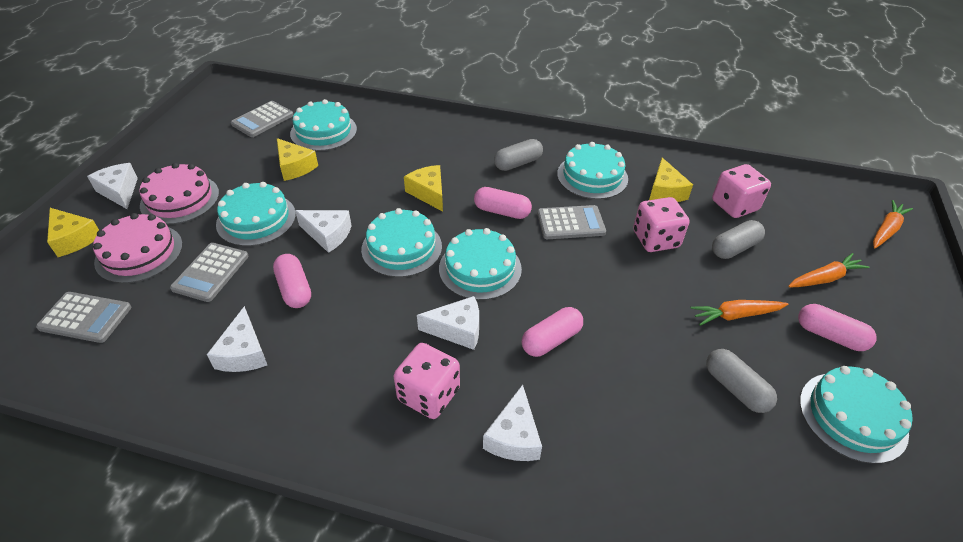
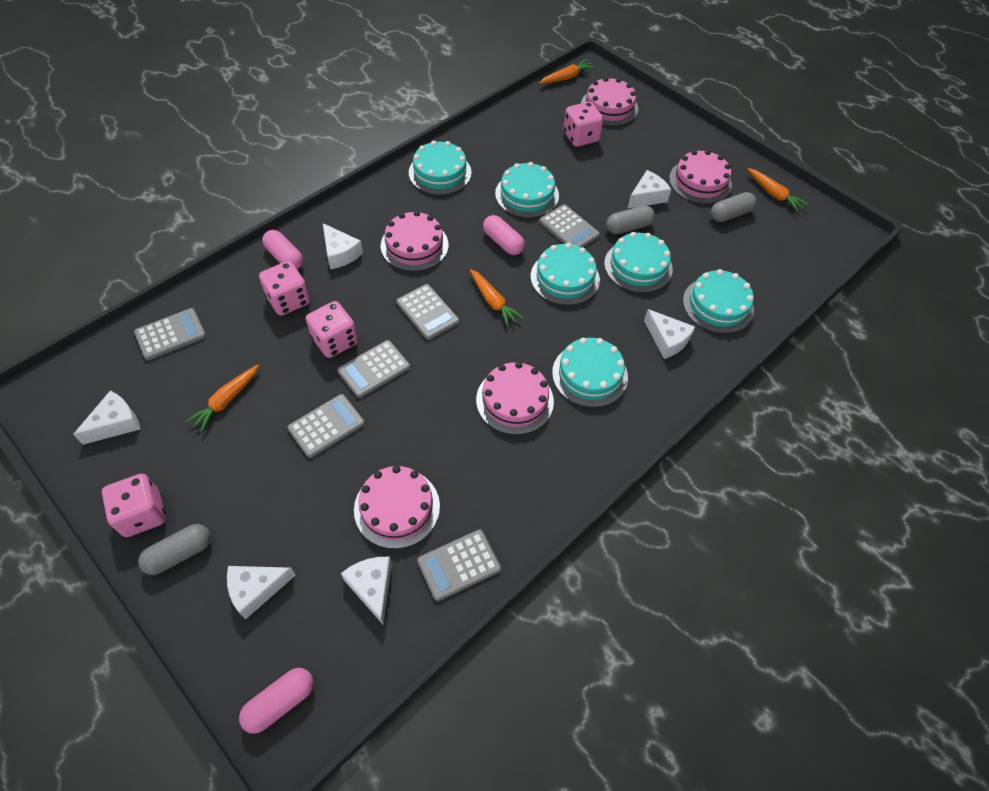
grey calculator: [36,292,132,343] [170,243,249,302] [231,101,294,137] [537,205,606,239] = 4 -> [134,308,206,361] [287,394,365,458] [337,340,410,398] [396,284,459,340] [417,529,501,601] [539,204,600,248] = 6
orange carrot: [691,300,788,326] [788,253,869,287] [873,200,913,248] = 3 -> [186,365,259,432] [470,269,523,326] [539,59,595,84] [748,168,808,212] = 4
pink cake: [93,213,183,283] [139,163,219,225] = 2 -> [354,466,440,549] [381,211,449,271] [476,362,554,435] [581,77,638,126] [669,150,732,204] = 5
pink capsule: [273,254,311,308] [474,187,532,219] [522,307,583,357] [798,304,877,351] = 4 -> [239,668,314,734] [262,230,303,269] [483,215,525,255] = 3
pink dice: [394,343,460,419] [633,197,689,252] [712,164,771,218] = 3 -> [102,474,166,537] [259,261,310,316] [306,301,358,358] [563,102,604,147] = 4
white cheese: [87,163,138,209] [207,306,267,372] [295,210,352,253] [417,296,479,350] [483,385,542,461] = 5 -> [73,391,140,445] [227,566,296,620] [323,223,363,269] [341,557,392,625] [627,170,672,209] [644,309,695,359] = 6
yellow cheese: [47,208,99,257] [277,138,318,181] [404,165,443,212] [649,158,693,202] = 4 -> none = 0

